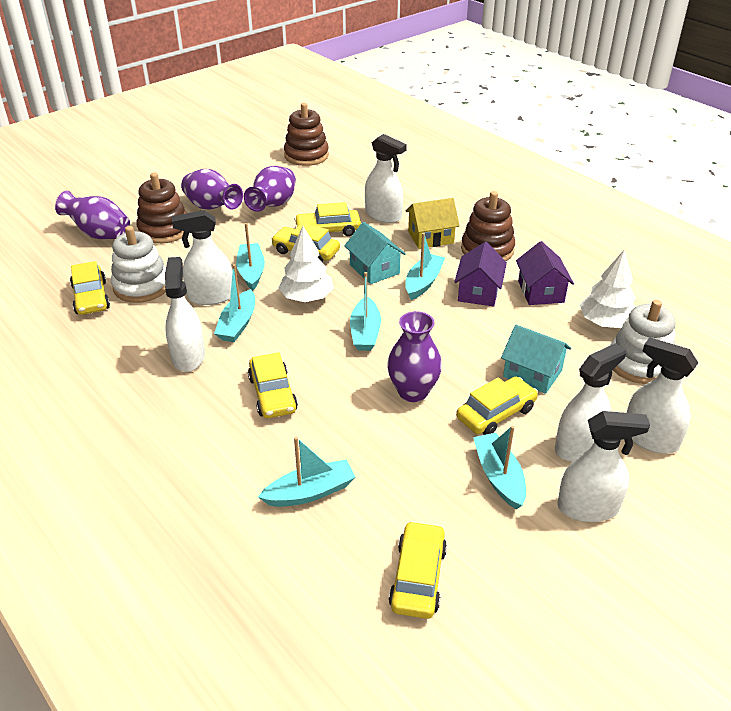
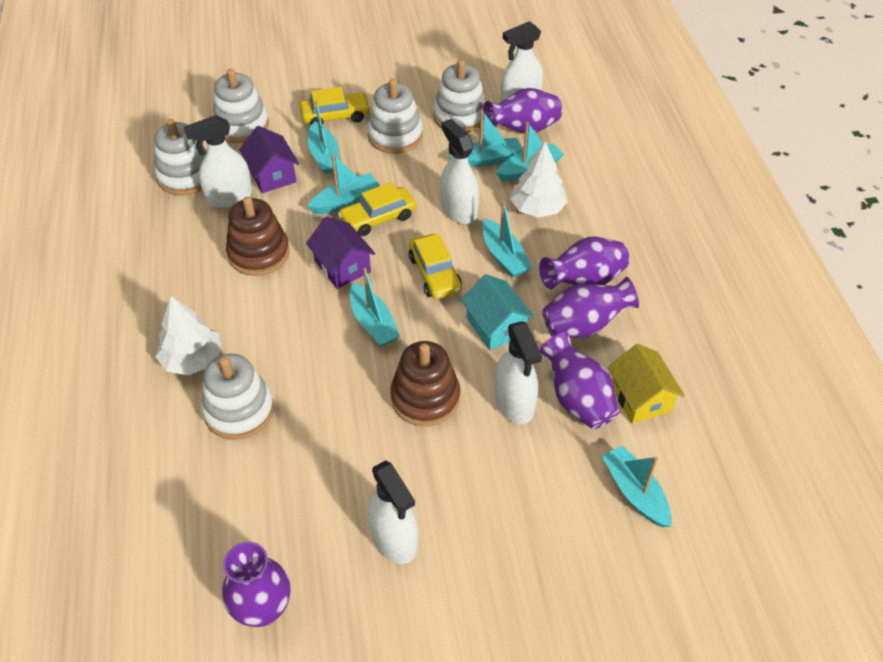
brown stacking toy: [136,173,186,244] [284,103,329,166] [461,191,515,261] = 3 -> [226,197,290,276] [390,341,460,426] = 2
purple vase: [55,191,130,239] [181,169,243,209] [244,166,296,212] [387,311,442,402] = 4 -> [222,542,291,627] [483,88,562,133] [539,237,630,289] [540,332,619,429] [542,277,639,338] = 5
turquoise boat: [214,264,255,342] [236,223,265,290] [258,437,356,507] [350,272,381,351] [405,233,445,300] [473,426,526,509] = 6 -> [307,154,380,214] [308,100,340,174] [350,268,400,346] [449,110,523,167] [482,201,532,278] [496,122,564,181] [602,445,672,527] = 7
turquoise house: [344,222,406,284] [501,325,571,394] = 2 -> [461,274,534,350] = 1
white spray bottle: [165,257,205,372] [172,210,233,305] [365,134,407,223] [555,343,626,461] [558,411,650,522] [627,337,698,454] = 6 -> [184,115,252,208] [367,460,418,564] [441,119,479,224] [495,321,542,424] [500,21,543,102] = 5
white stacking toy: [111,226,166,303] [610,300,675,384] = 2 -> [154,119,207,196] [201,354,274,440] [213,69,269,143] [367,79,423,154] [433,59,486,133] = 5
yellow car: [70,261,110,315] [248,352,298,418] [271,222,340,262] [294,202,361,236] [389,521,447,619] [456,376,538,435] = 6 -> [300,87,371,125] [338,182,416,236] [409,234,462,299] = 3

